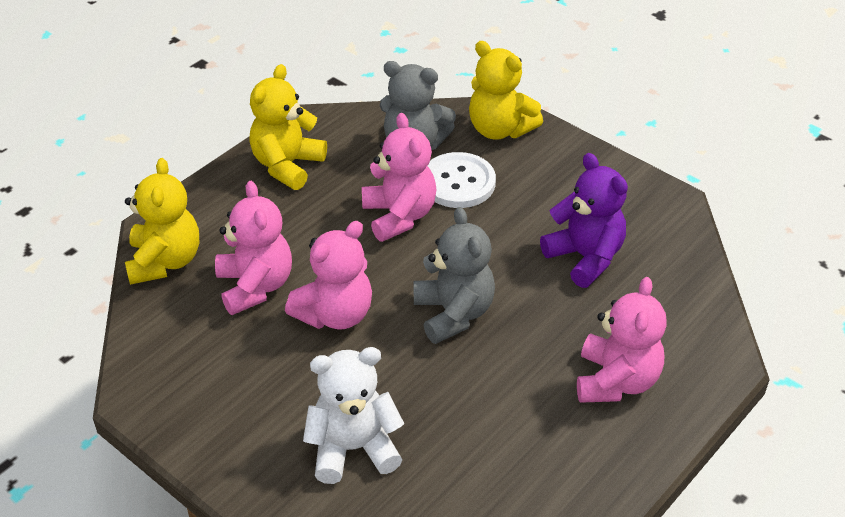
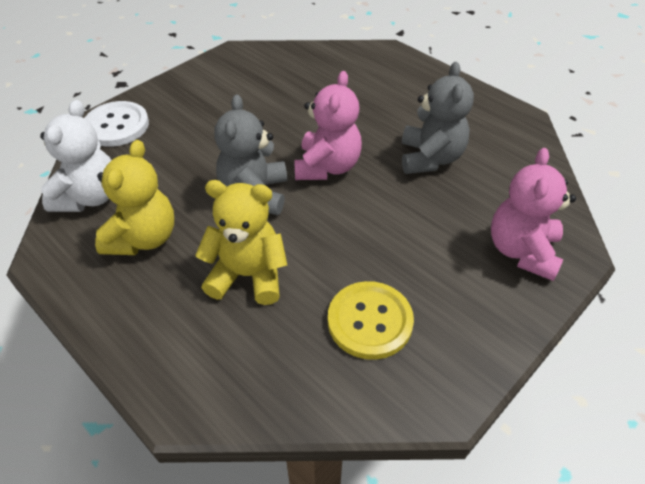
pink teddy bear: [215,181,292,315] [285,221,372,329] [362,113,437,242] [577,277,667,403] = 4 -> [294,71,362,180] [491,148,576,281] = 2
purple teddy bear: [540,153,628,288] = 1 -> none = 0
yellow button: none = 0 -> [328,281,414,360] = 1
yellow teddy bear: [125,158,199,285] [249,64,327,190] [469,41,543,140] = 3 -> [95,140,174,255] [195,180,288,305] = 2

